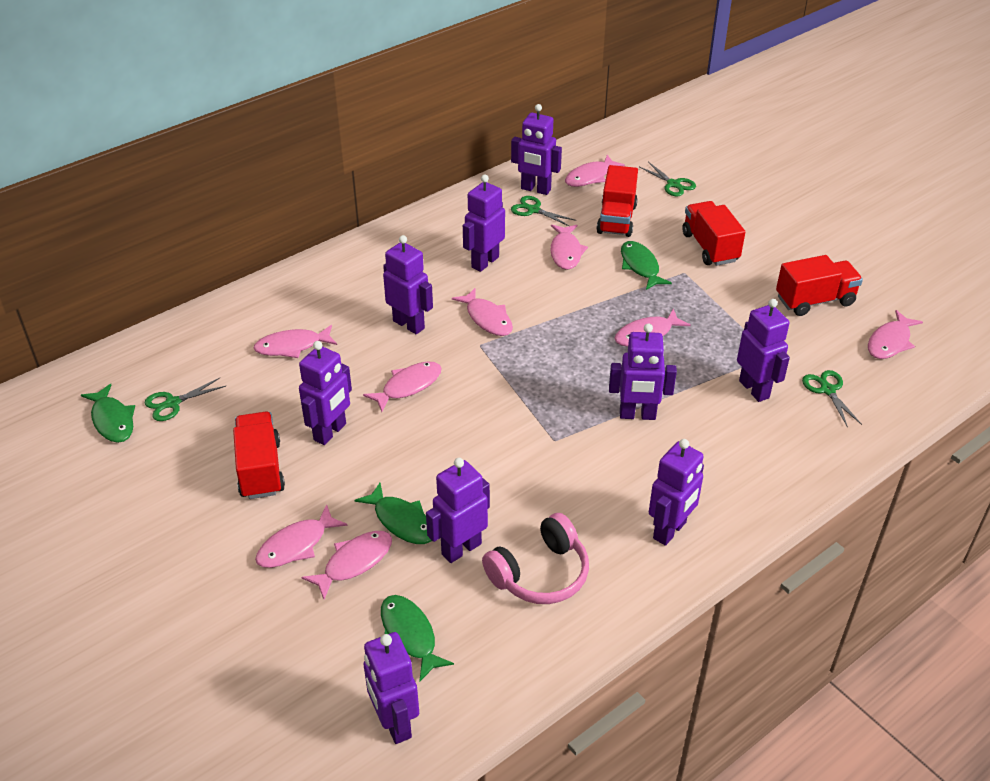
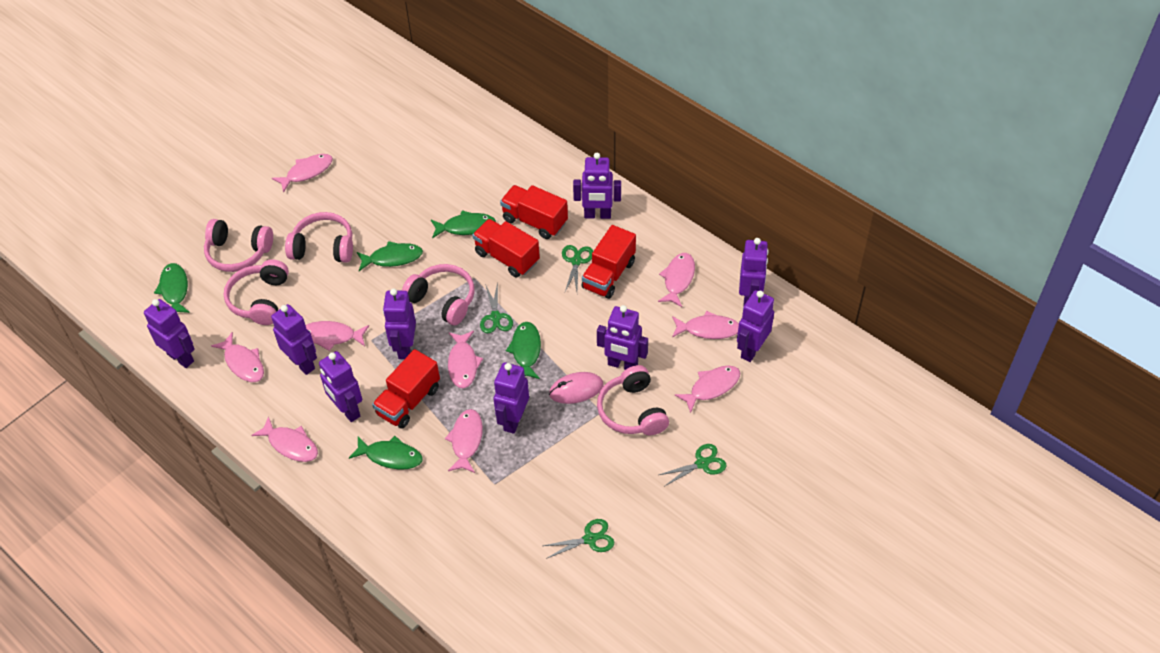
green fish: [81,384,135,443] [355,483,432,544] [381,595,454,681] [621,241,672,290] = 4 -> [154,263,190,313] [349,436,423,469] [357,241,423,271] [431,210,496,239] [506,322,541,379] = 5
pink headphones: [482,513,589,604] = 1 -> [204,219,273,272] [224,259,289,325] [285,212,353,263] [402,264,475,325] [597,365,669,436] = 5
pink mouse: none = 0 -> [549,372,604,404] = 1

